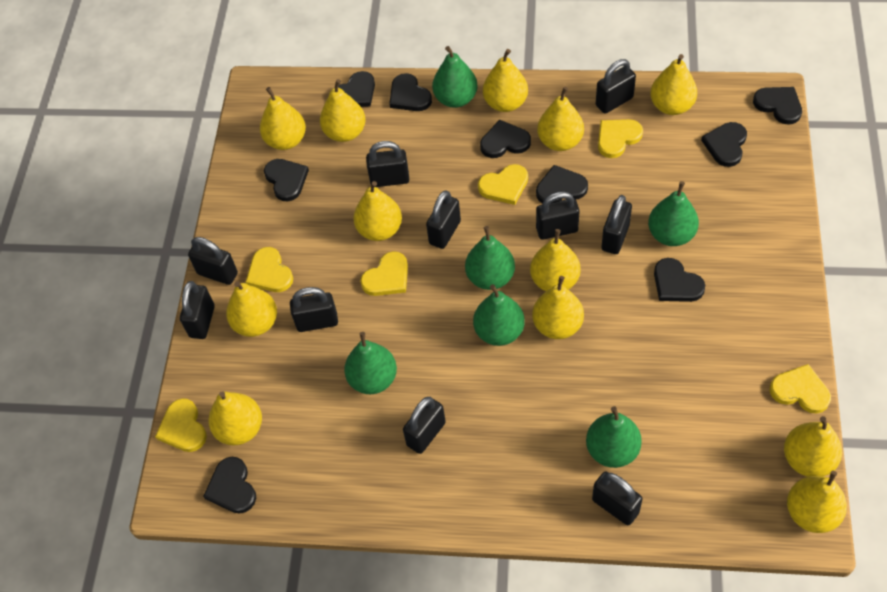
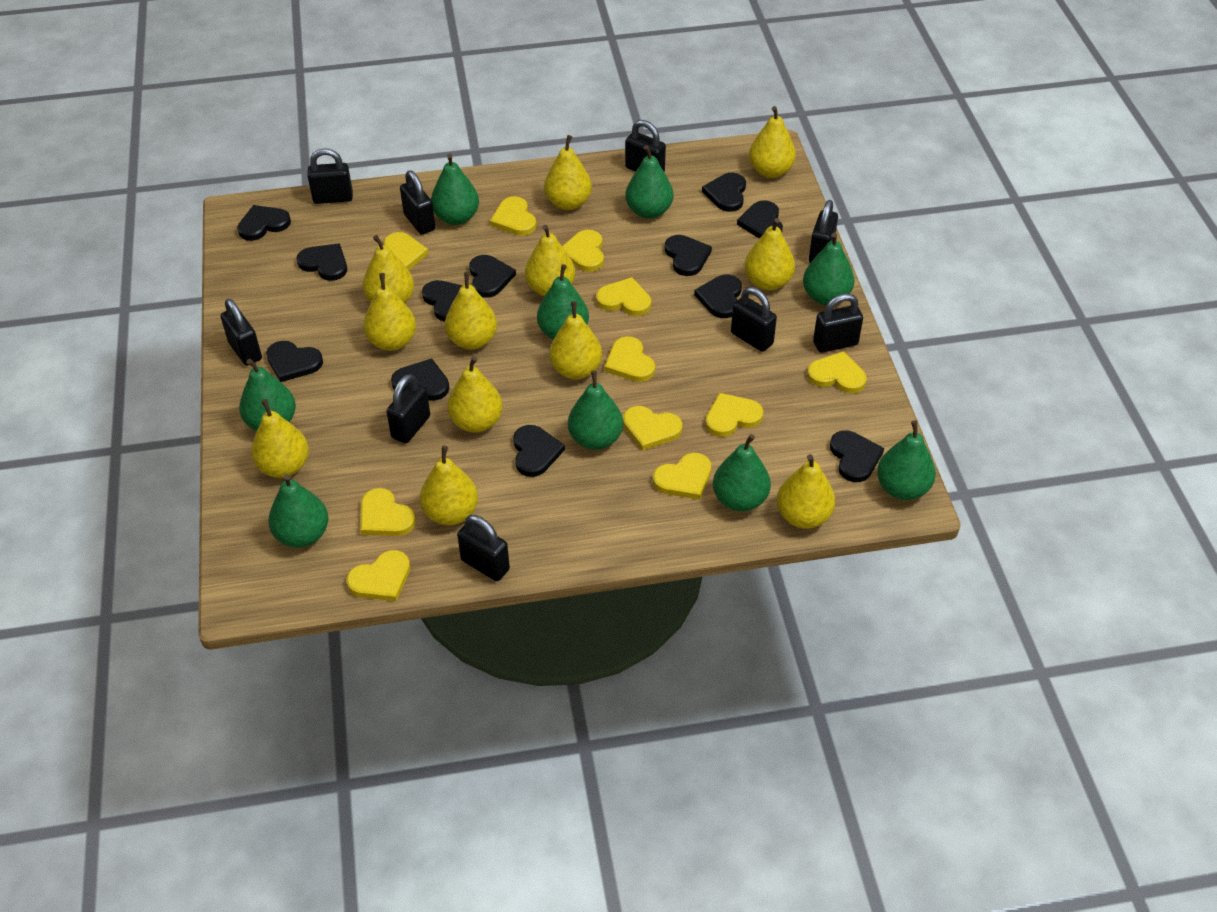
black heart: [203,457,256,514] [264,159,309,201] [334,71,375,107] [389,73,432,111] [480,120,531,158] [536,165,588,204] [654,258,705,302] [701,122,747,167] [753,87,802,125] = 9 -> [237,205,291,241] [266,341,323,382] [296,243,347,281] [391,358,449,401] [422,280,463,322] [469,255,516,298] [513,425,565,477] [665,235,712,276] [694,275,742,318] [702,173,746,212] [737,200,783,239] [830,430,884,482] = 12
black padlock: [180,281,215,339] [188,237,238,285] [290,287,338,332] [366,141,409,187] [403,397,446,454] [426,190,461,249] [536,191,579,240] [592,471,643,525] [596,59,636,114] [602,195,632,254] = 10 -> [221,299,262,366] [308,148,353,204] [386,374,430,444] [400,170,435,235] [457,515,510,581] [625,120,666,172] [731,287,777,352] [809,200,838,263] [813,293,863,353] = 9
green pear: [344,332,397,394] [432,46,478,108] [465,226,515,290] [473,284,525,346] [586,406,642,468] [648,181,699,246] = 6 -> [239,359,296,431] [268,474,328,548] [431,153,479,225] [537,264,589,339] [568,371,623,450] [625,145,673,219] [713,434,771,511] [803,233,854,305] [877,420,936,500] = 9
yellow heart: [155,398,207,452] [246,247,293,292] [360,251,408,296] [478,164,528,205] [598,119,643,158] [770,364,831,414] = 6 -> [346,550,410,601] [360,488,416,536] [383,232,428,270] [490,196,536,236] [562,230,604,272] [596,277,651,316] [604,336,655,382] [623,406,682,451] [653,453,711,500] [705,393,763,437] [807,351,867,393] = 11

